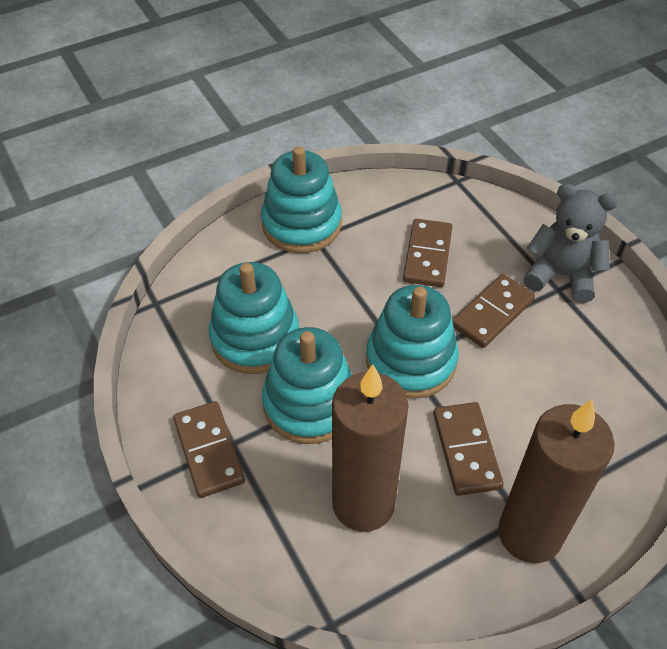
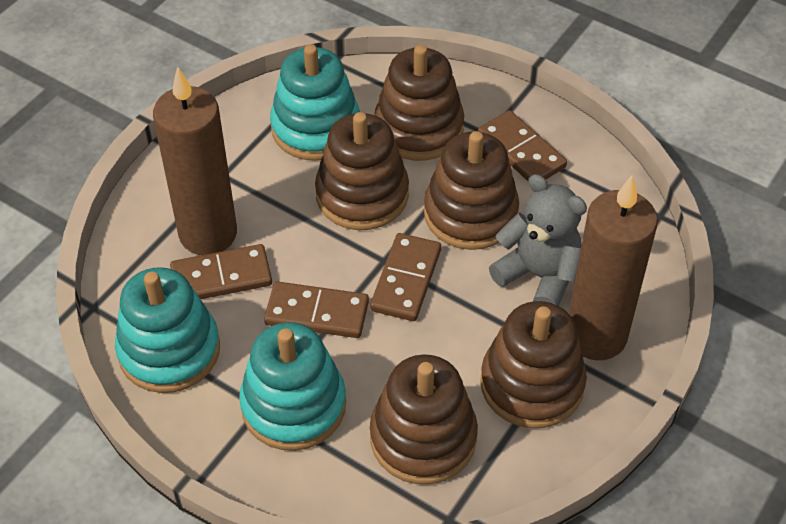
brown stacking toy: none = 0 -> [315,112,409,230] [370,354,478,484] [374,45,464,161] [424,131,519,250] [480,301,587,428] = 5
turquoise stacking toy: [209,262,299,374] [261,146,342,253] [262,327,352,444] [366,285,459,399] = 4 -> [115,267,220,393] [239,322,346,451] [270,44,360,161] = 3

